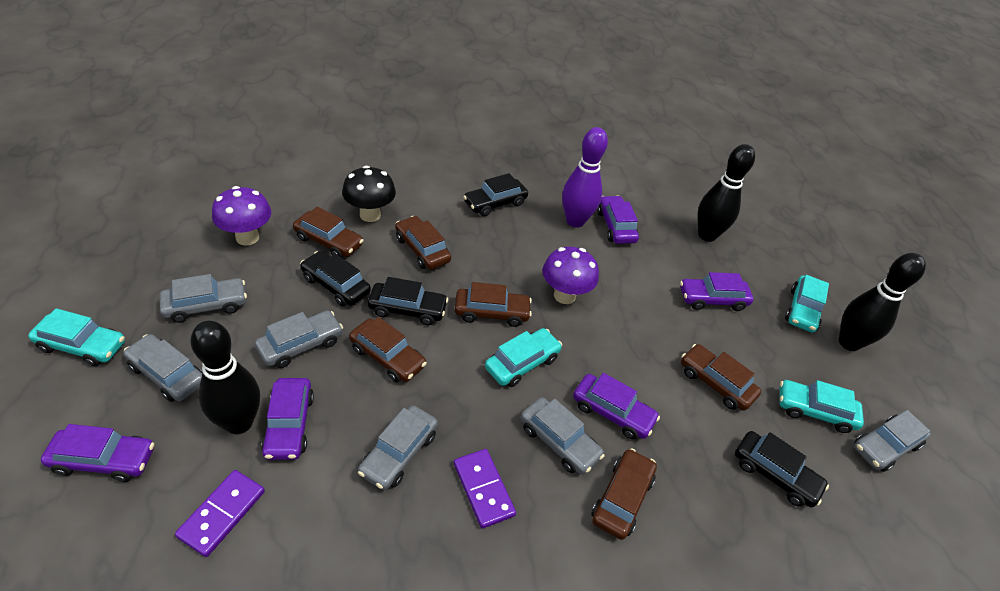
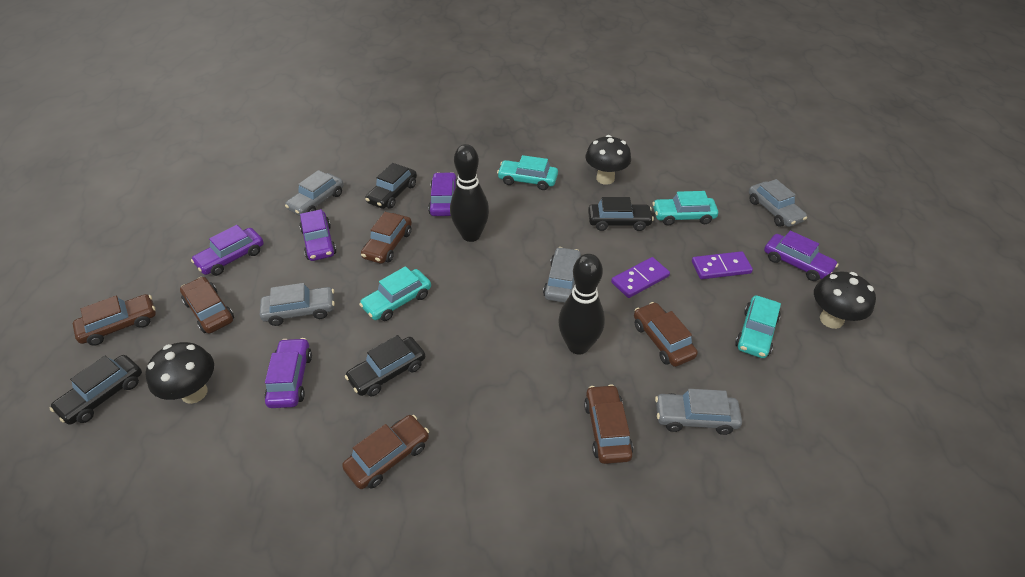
black bowling pin: [190,321,260,434] [698,144,755,242] [838,253,926,351] = 3 -> [450,144,489,242] [558,254,605,355] = 2
black mushroom: [342,166,396,222] = 1 -> [145,342,214,404] [586,135,631,185] [814,272,876,329] = 3
grey car: [124,334,203,402] [160,274,247,323] [255,310,343,368] [358,406,438,490] [521,397,605,475] [854,410,931,472] = 6 -> [260,283,335,326] [285,170,344,216] [543,247,581,303] [655,389,742,435] [749,179,807,227] = 5
purple bowling pin: [562,127,608,228] = 1 -> none = 0
purple mushroom: [212,186,271,246] [543,247,599,304] = 2 -> none = 0

